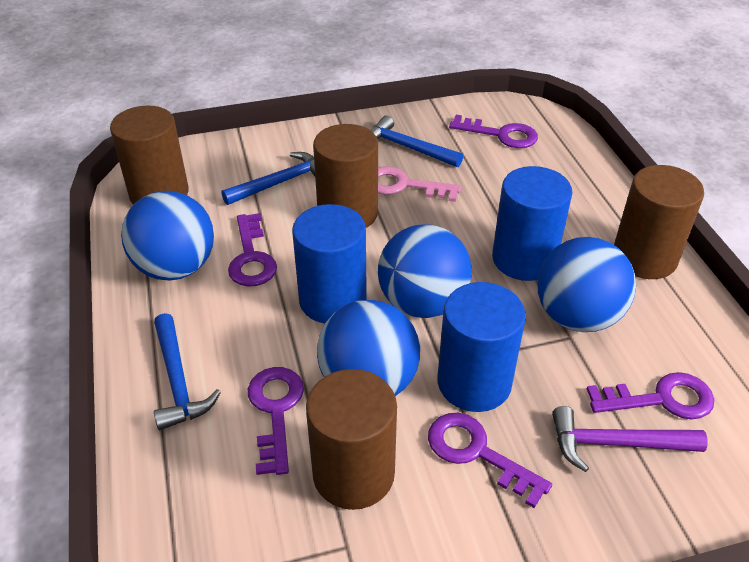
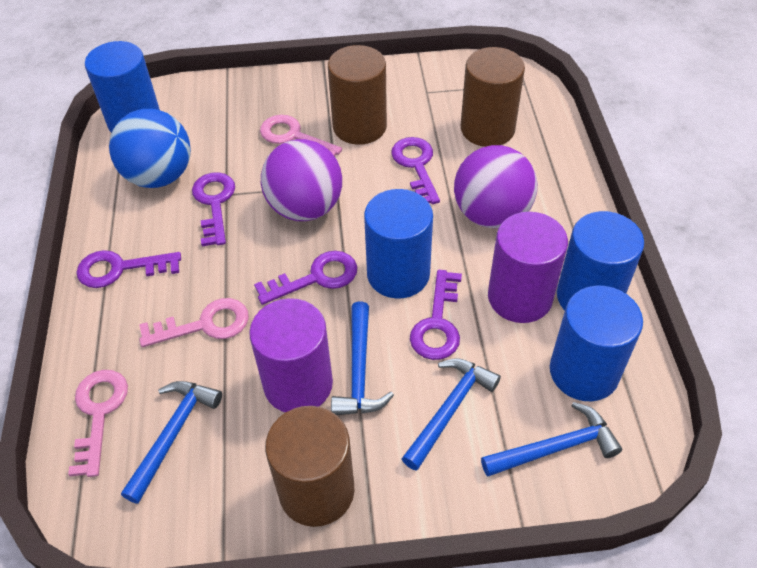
blue ball: [121,191,214,280] [317,300,420,396] [378,224,472,318] [537,237,636,332] = 4 -> [109,109,191,188] = 1
blue cylinder: [292,204,367,324] [438,282,526,412] [492,166,572,281] = 3 -> [85,41,160,133] [364,189,433,299] [550,286,643,401] [557,211,644,311] = 4
blue hammer: [154,313,221,430] [221,152,315,205] [371,115,463,167] = 3 -> [121,381,222,504] [331,302,394,415] [402,358,501,471] [481,402,622,477] = 4
brown cylinder: [110,106,189,205] [306,369,397,510] [313,124,378,228] [614,165,704,279] = 4 -> [265,406,355,527] [328,45,387,145] [461,47,525,147] = 3
pink key: [378,166,461,202] = 1 -> [68,370,128,477] [139,298,249,347] [260,115,342,156] = 3
purple ball: none = 0 -> [261,139,342,221] [454,145,537,228] = 2
purple cylinder: none = 0 -> [249,298,333,412] [488,212,568,323] = 2
purple hammer: [552,406,708,472] = 1 -> none = 0

